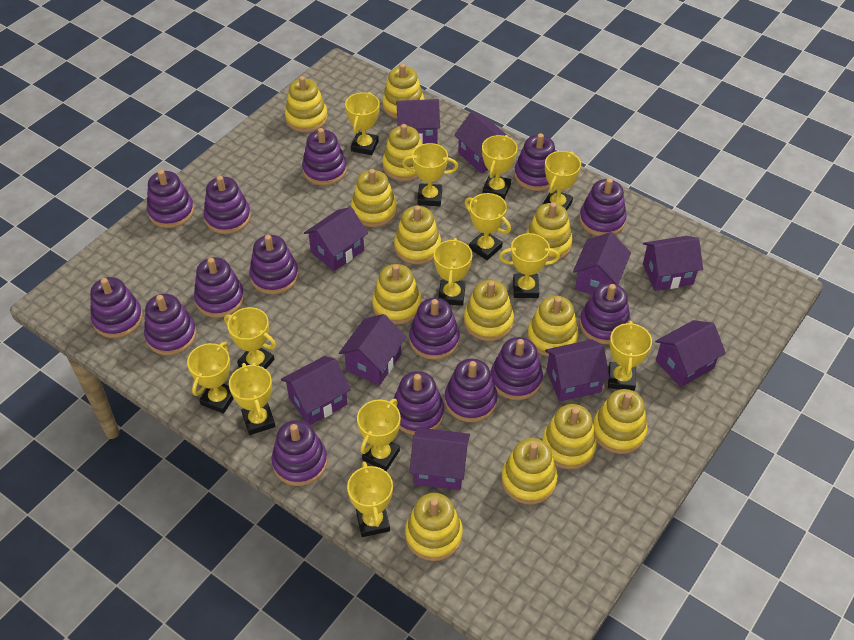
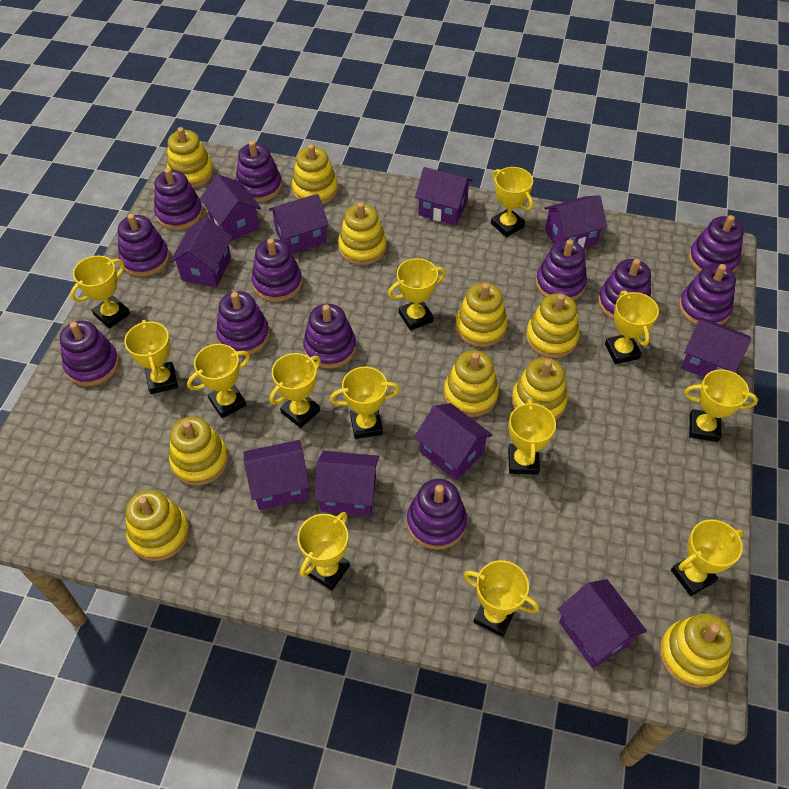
purple stacking toy: [90,277,143,338] [144,294,197,355] [147,170,194,228] [194,257,244,318] [204,176,251,234] [249,235,299,294] [272,420,327,486] [302,128,347,186] [394,371,444,435] [409,298,460,360] [445,358,498,422] [491,337,543,400] [514,133,556,191] [579,178,627,236] [579,283,631,344] = 15 -> [60,321,119,386] [118,214,170,277] [154,168,203,230] [216,291,270,356] [236,141,282,202] [251,238,302,302] [303,304,356,369] [407,479,467,550] [536,239,587,300] [598,259,651,320] [679,264,736,325] [689,215,744,273] = 12
yellow stacking toy: [285,76,328,132] [351,169,397,227] [372,264,421,325] [382,64,424,119] [383,124,422,181] [394,205,441,264] [405,493,463,561] [464,280,514,341] [501,438,558,504] [526,202,573,261] [527,296,579,357] [542,404,597,470] [593,389,648,454] = 13 -> [126,490,189,561] [167,127,214,188] [169,417,229,486] [292,144,338,205] [338,202,387,265] [444,350,499,417] [455,283,508,347] [511,357,568,420] [526,293,580,358] [659,613,733,688] = 10

